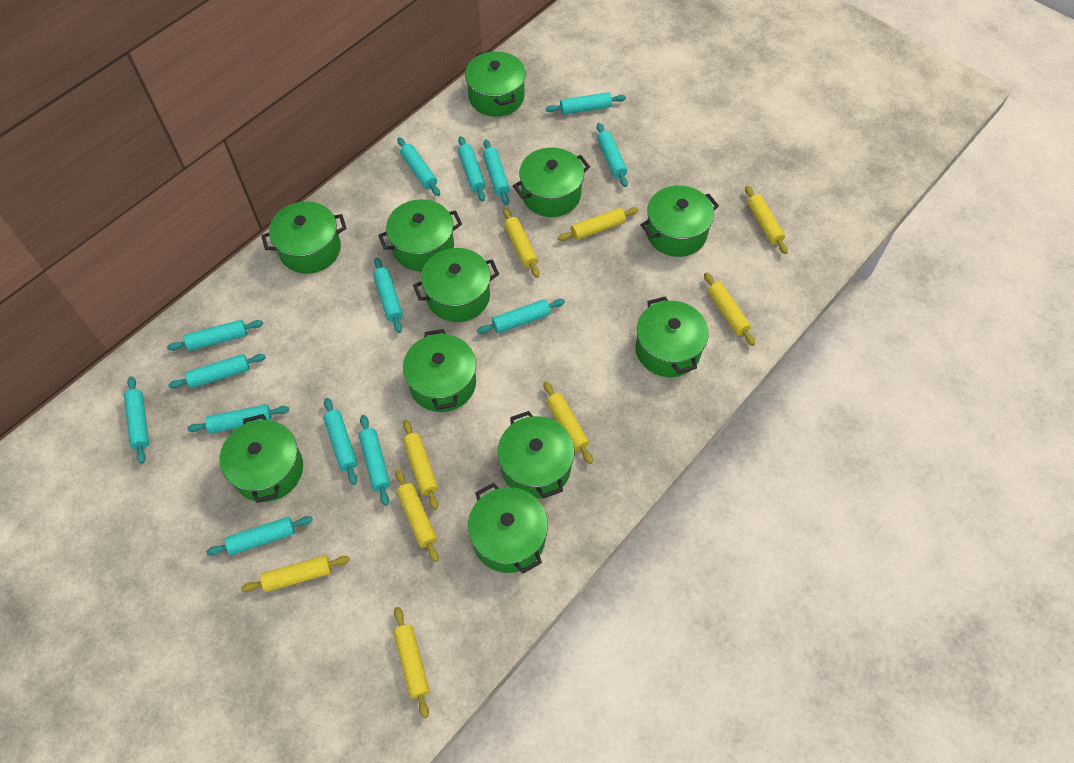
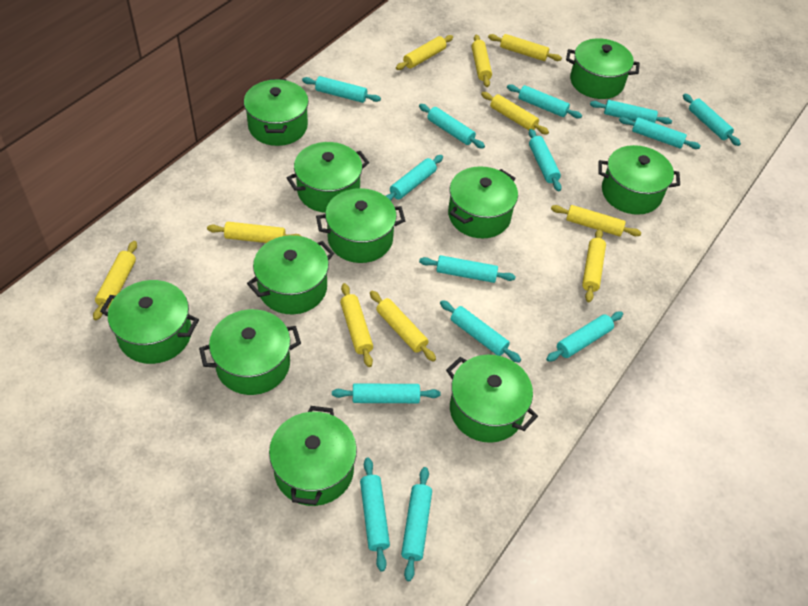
yellow rolling pin: [241,555,350,592] [393,607,430,718] [395,470,439,562] [403,420,438,510] [503,208,539,278] [544,381,593,464] [557,207,638,241] [704,272,755,346] [745,186,788,254] = 9 -> [93,241,137,320] [207,222,301,243] [340,283,373,367] [370,291,436,362] [396,35,453,70] [472,35,492,87] [481,92,549,134] [488,34,562,61] [551,205,641,236] [582,229,606,302] = 10

